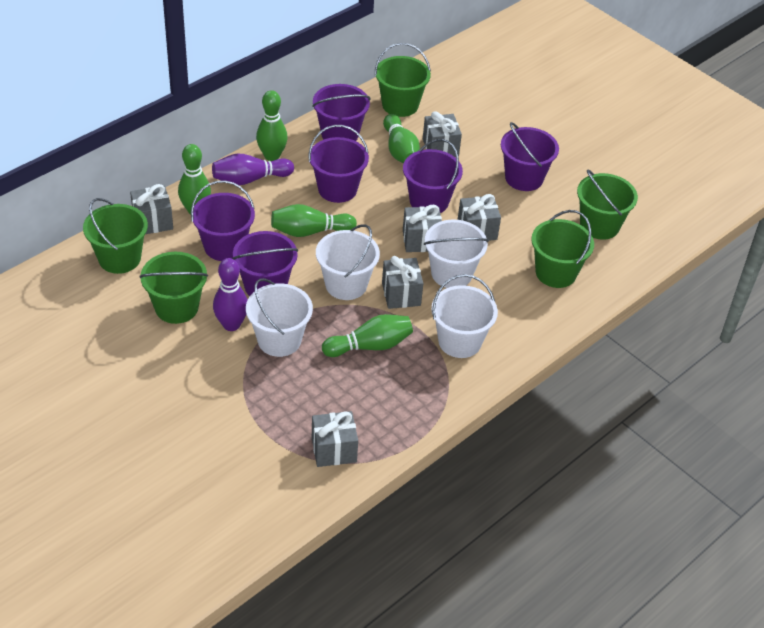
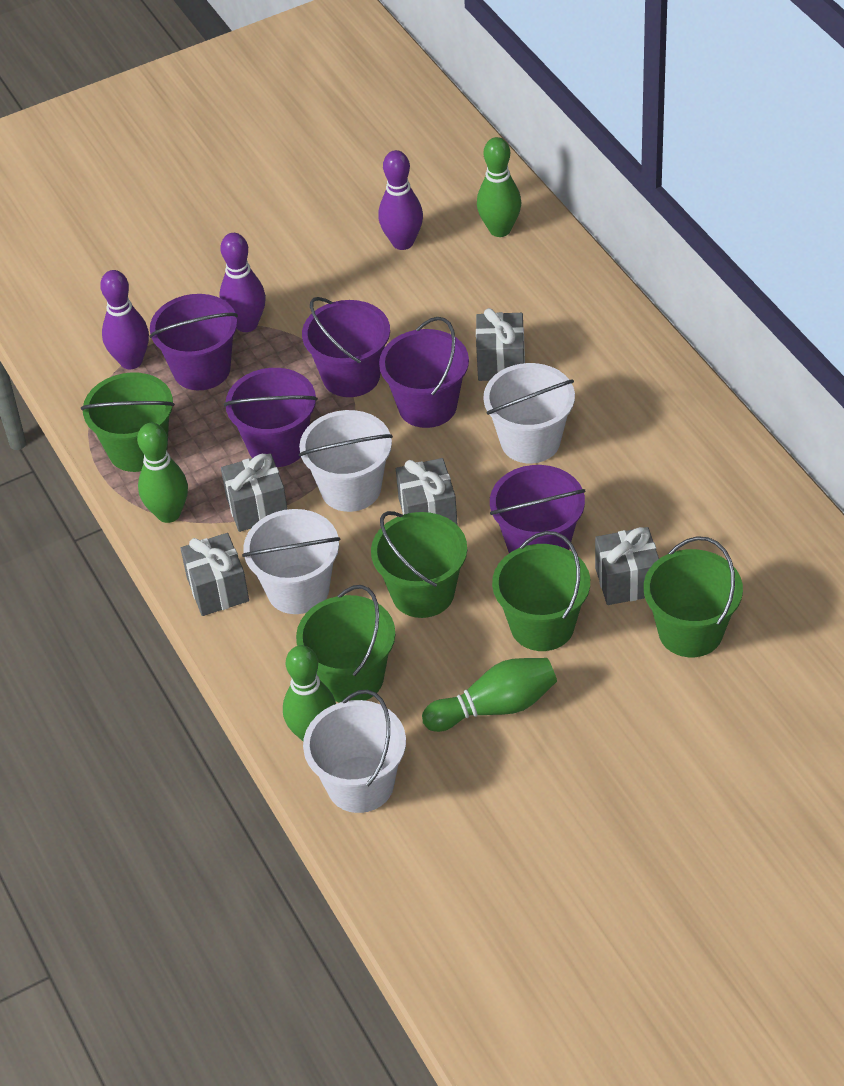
green bowling pin: [178,144,211,215] [256,90,288,161] [271,204,357,237] [322,314,413,357] [383,114,420,163] = 5 -> [137,423,188,523] [283,645,336,741] [422,658,557,732] [477,137,521,237] = 4
grey gift: [130,184,173,234] [312,411,358,467] [382,256,423,309] [403,205,442,252] [423,111,462,157] [458,194,501,241] = 6 -> [180,533,249,616] [221,453,288,532] [396,458,458,526] [476,308,525,381] [595,527,659,605] = 5
purple bowling pin: [212,153,294,185] [213,258,248,331] = 2 -> [100,270,149,370] [219,233,266,332] [378,150,423,250] = 3
purple bucket: [191,180,255,261] [232,231,298,296] [309,125,369,203] [312,84,371,141] [403,139,463,213] [501,122,559,191] = 6 -> [149,294,238,390] [224,368,318,467] [302,297,390,397] [379,317,469,428] [490,465,585,553] = 5

